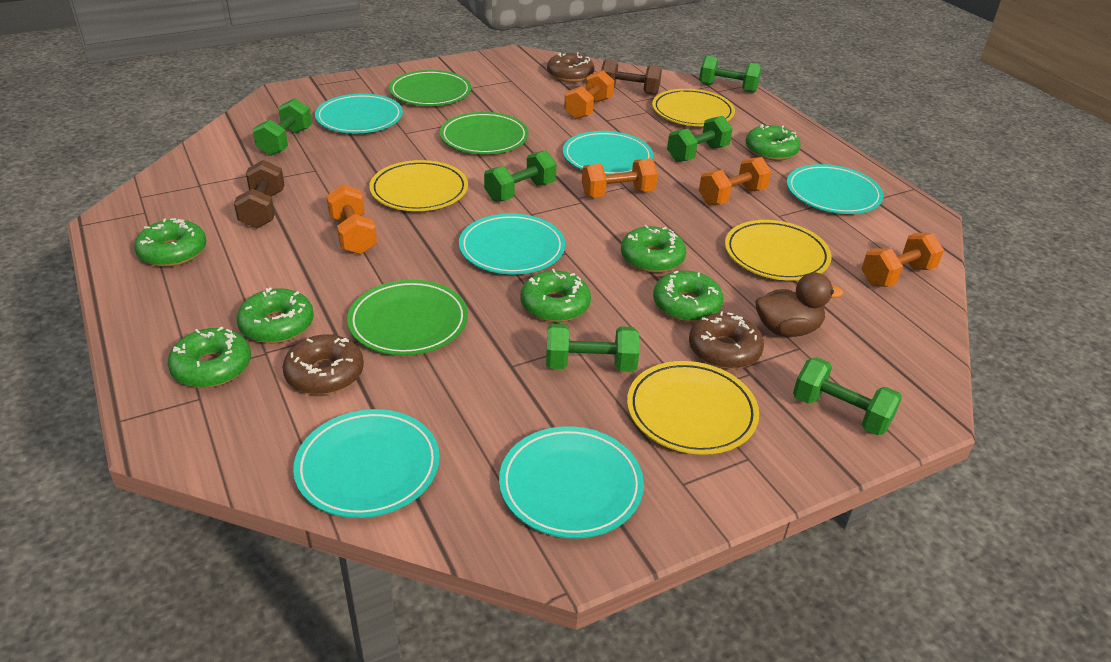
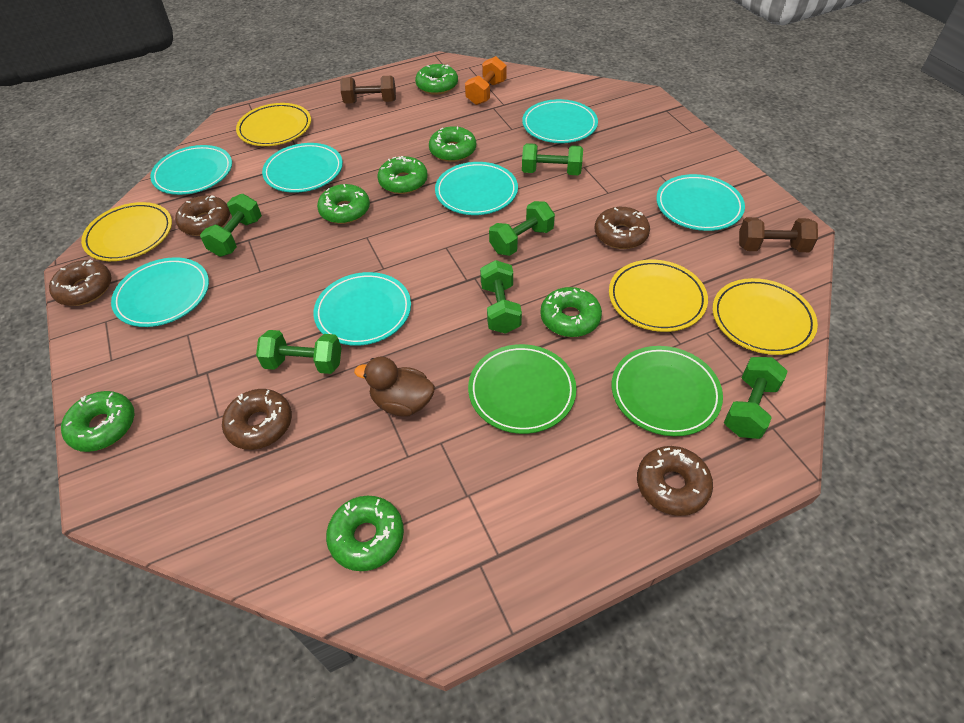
brown donut: [283,334,364,395] [547,52,594,82] [689,311,764,369] = 3 -> [49,260,112,306] [175,195,230,236] [222,389,292,450] [595,207,650,249] [637,446,713,516] = 5
green plate: [347,280,468,355] [389,70,471,106] [440,112,529,154] = 3 -> [468,344,577,434] [612,346,723,436] = 2
orange dumbbell: [327,185,377,255] [564,70,614,119] [582,158,658,198] [699,157,771,205] [862,233,944,287] = 5 -> [465,56,507,105] = 1
turquoise plate: [293,409,440,518] [315,93,403,133] [459,214,565,274] [499,426,644,538] [563,131,653,175] [787,164,884,214] = 6 -> [111,257,209,327] [150,145,232,195] [262,143,343,193] [314,272,411,346] [435,162,518,215] [522,99,598,143] [656,174,745,231] = 7

